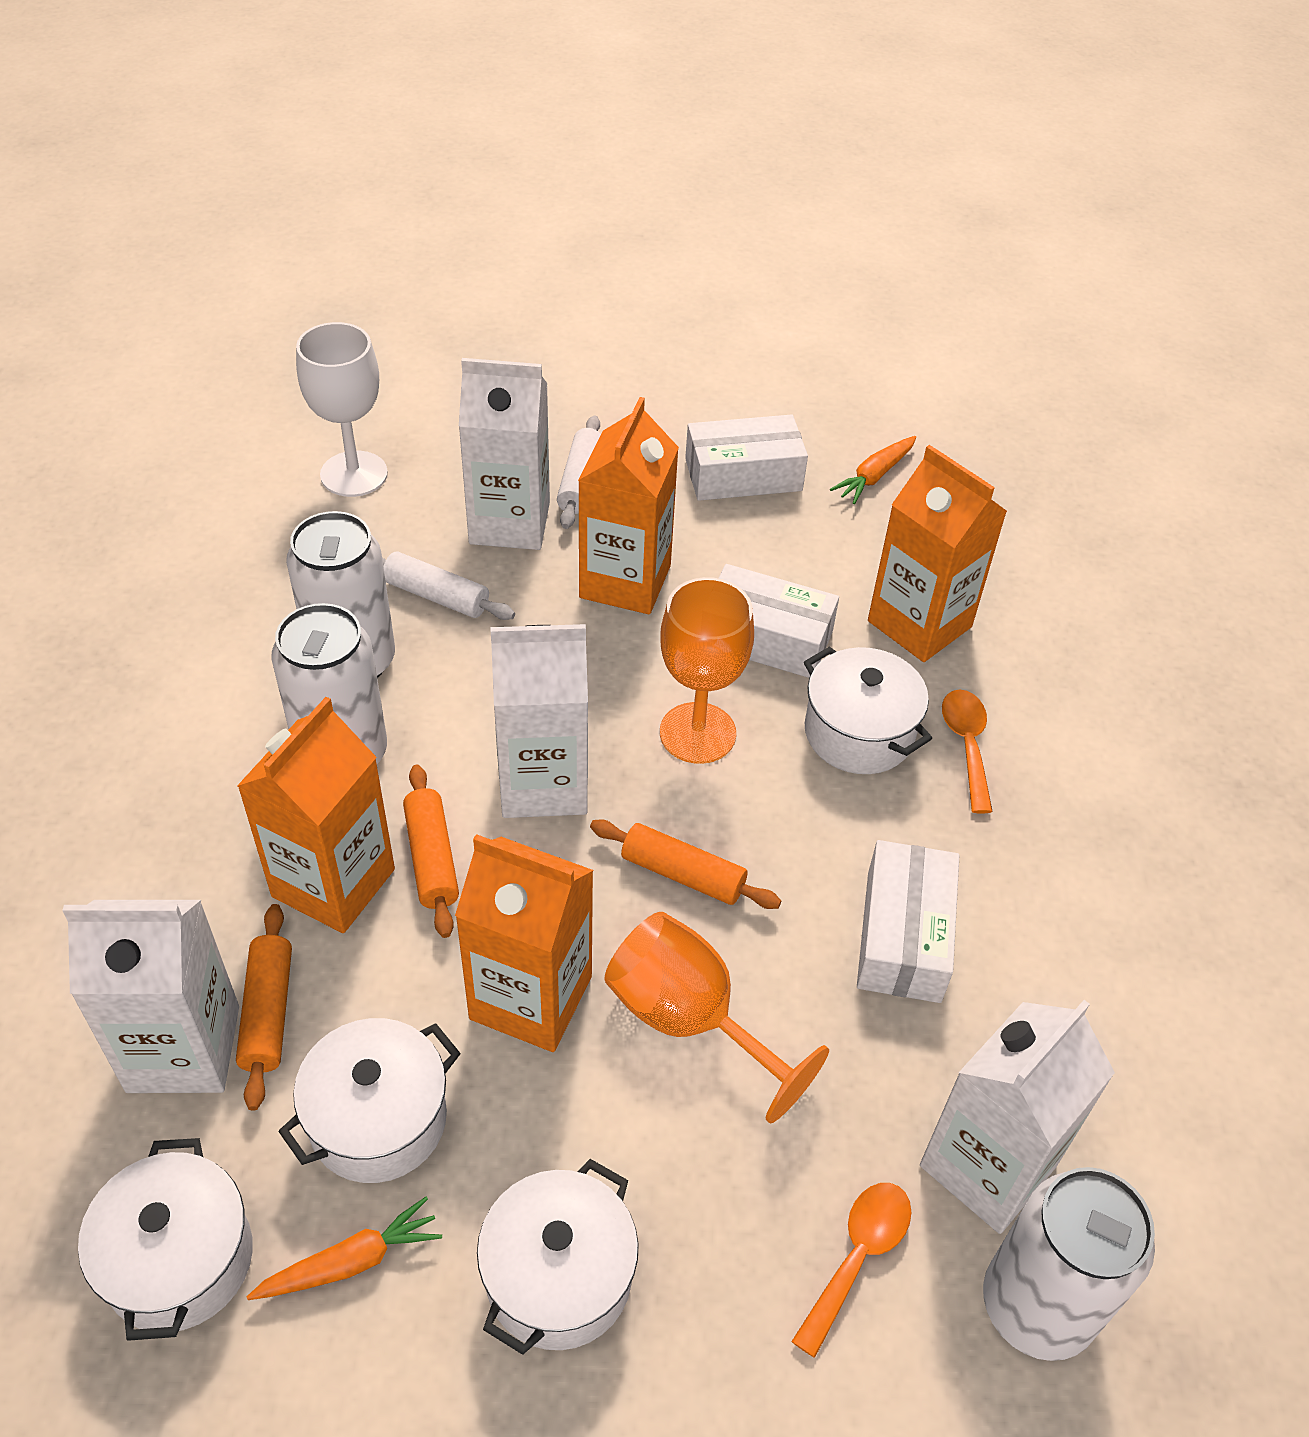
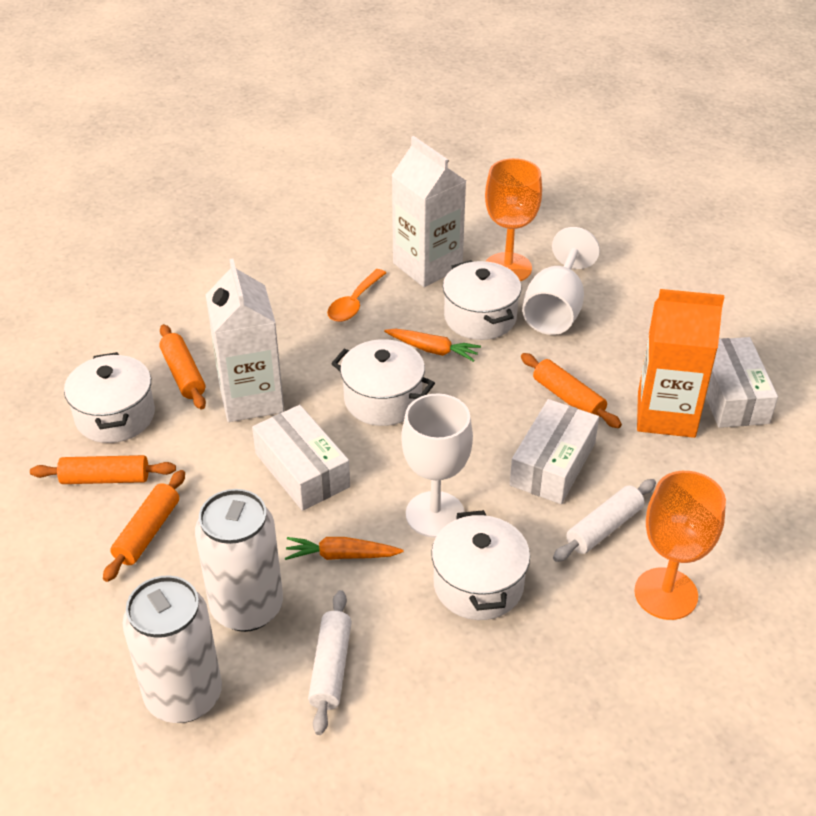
orange carton: [237,697,395,933] [455,834,594,1052] [578,397,679,614] [868,445,1007,662] = 4 -> [637,289,724,438] = 1
orange rolling pin: [236,904,292,1111] [403,765,459,938] [590,819,781,909] = 3 -> [30,455,176,484] [103,470,185,582] [159,324,206,410] [521,353,622,428] = 4
orange spoon: [791,1183,912,1358] [942,690,993,813] = 2 -> [327,269,386,322] = 1
white can: [271,603,387,764] [286,511,395,678] [983,1167,1155,1361] = 3 -> [122,575,222,723] [195,489,283,632] = 2
white carton: [62,900,239,1093] [459,358,550,550] [491,624,588,818] [920,1000,1115,1234] = 4 -> [206,259,284,422] [391,136,466,287] = 2
white goblet: [296,322,388,497] = 1 -> [401,394,473,538] [522,227,600,335] = 2

